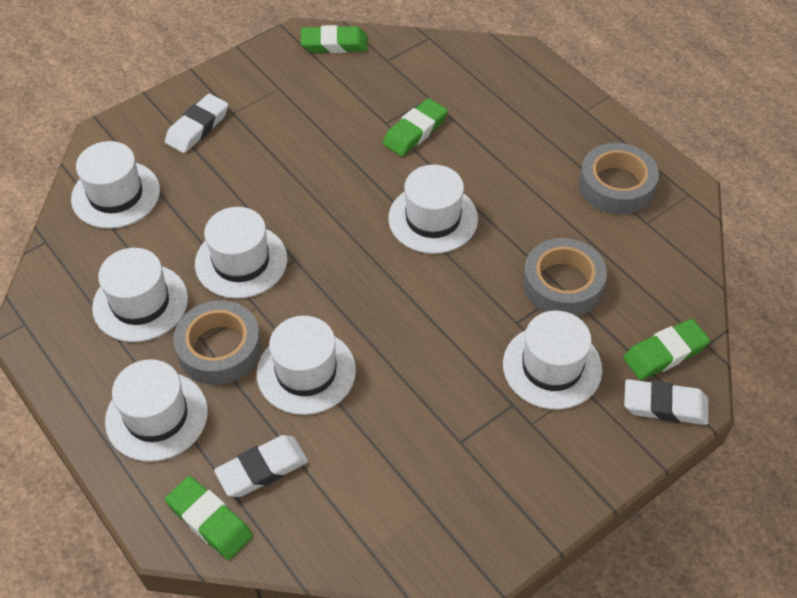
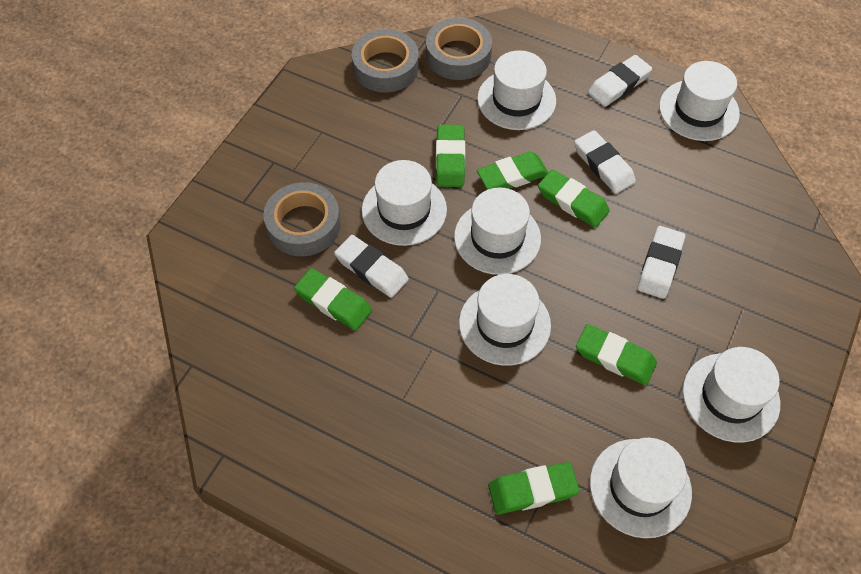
green eraser: [165,476,253,560] [301,25,368,53] [383,98,448,156] [623,319,710,380] = 4 -> [294,268,372,330] [436,125,465,187] [477,151,549,190] [488,462,579,514] [538,169,610,228] [576,324,657,385] = 6
white eraser: [165,94,228,153] [214,435,308,497] [624,379,709,425] = 3 -> [334,235,409,298] [575,130,636,194] [588,55,652,107] [638,226,685,299] = 4

